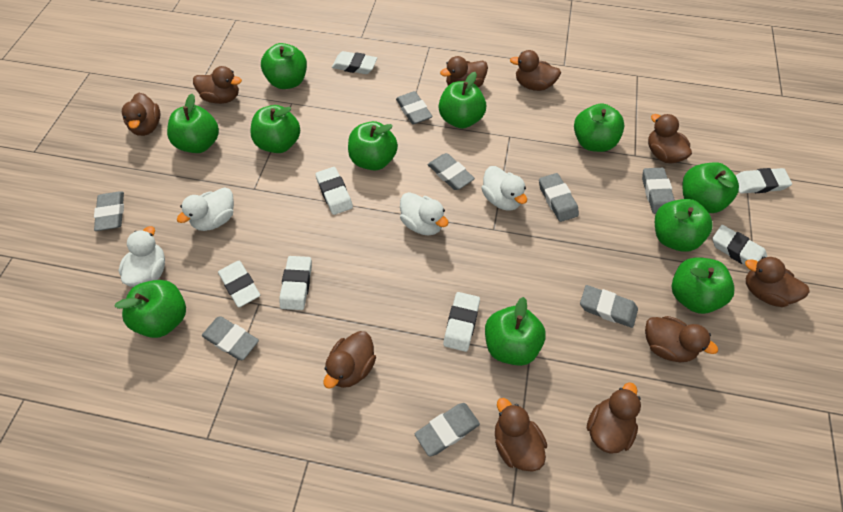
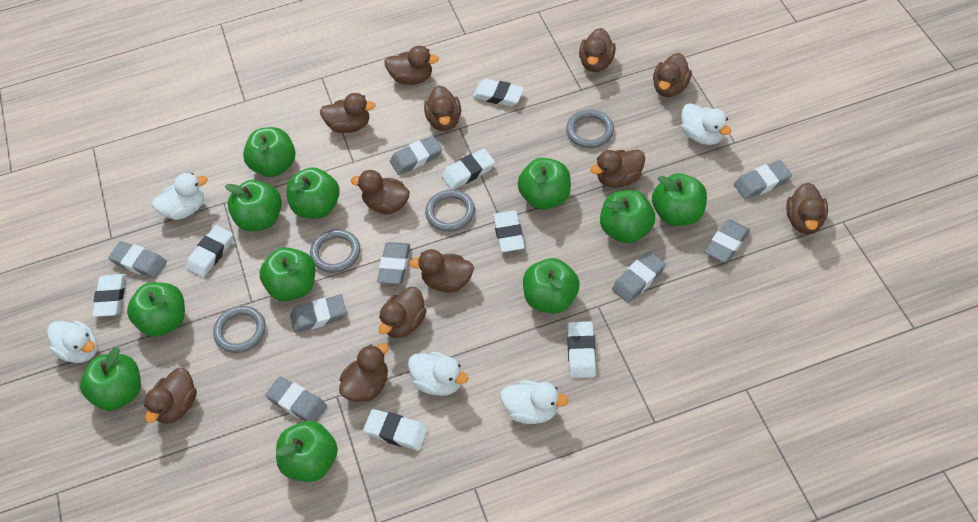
brown duck: [122,93,160,136] [193,66,242,104] [323,331,376,388] [440,56,488,88] [495,398,547,472] [510,50,561,91] [587,382,641,454] [645,316,718,362] [648,114,692,163] [745,257,810,307] = 10 -> [144,368,197,424] [320,93,376,133] [339,343,389,402] [351,170,410,214] [378,287,427,338] [384,46,439,85] [409,249,474,293] [424,86,461,131] [579,28,616,72] [590,150,645,188] [653,53,692,97] [786,183,828,234] = 12
grey ring: none = 0 -> [213,306,266,353] [310,229,360,273] [425,190,475,232] [566,109,614,148] = 4
white duck: [118,226,165,287] [177,187,234,231] [400,192,449,236] [482,166,527,211] = 4 -> [47,321,98,363] [152,173,207,220] [408,352,468,396] [500,381,569,424] [681,103,731,145] = 5

